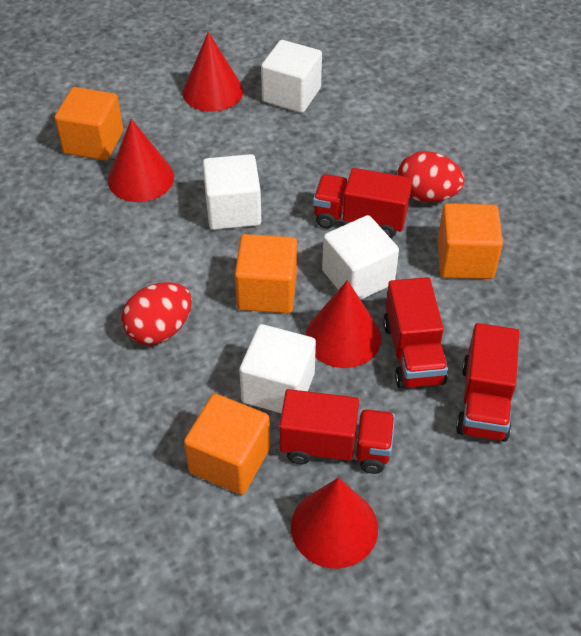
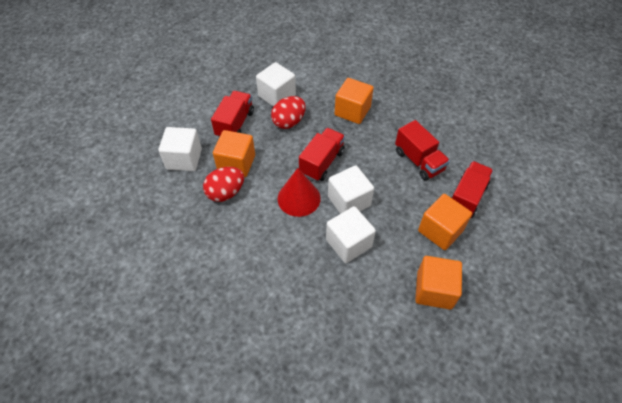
red cone: [108,119,174,202] [182,32,243,112] [291,478,378,569] [306,280,381,368] = 4 -> [277,168,321,217] = 1

